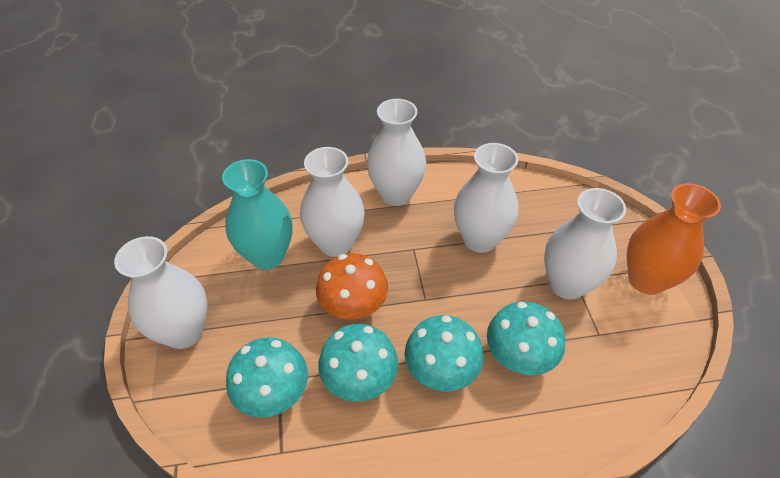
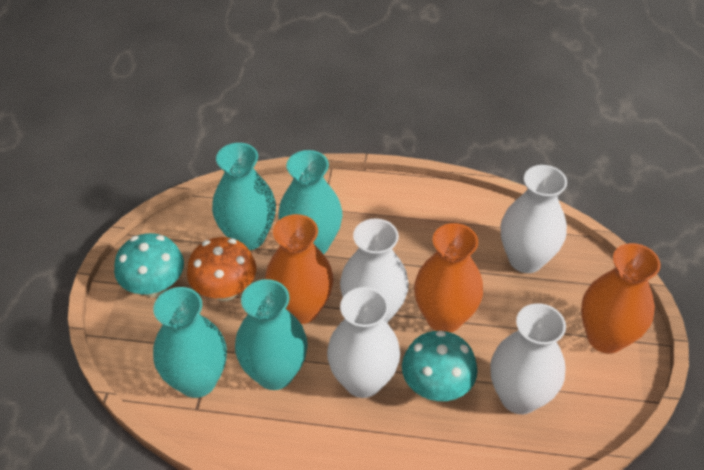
orange vase: [627,183,721,295] = 1 -> [265,214,333,324] [414,223,483,333] [581,243,661,354] = 3
turquoise mushroom: [226,337,308,418] [318,324,398,402] [404,315,483,392] [487,301,565,375] = 4 -> [114,233,184,297] [402,331,478,401] = 2
turquoise vase: [222,159,293,270] = 1 -> [153,287,227,398] [212,143,276,250] [235,279,308,390] [278,150,343,254] = 4
white vase: [114,236,207,349] [300,147,365,257] [367,99,426,206] [454,143,518,253] [544,188,626,300] = 5 -> [327,287,400,398] [340,218,409,323] [490,303,566,414] [501,165,567,273] = 4

